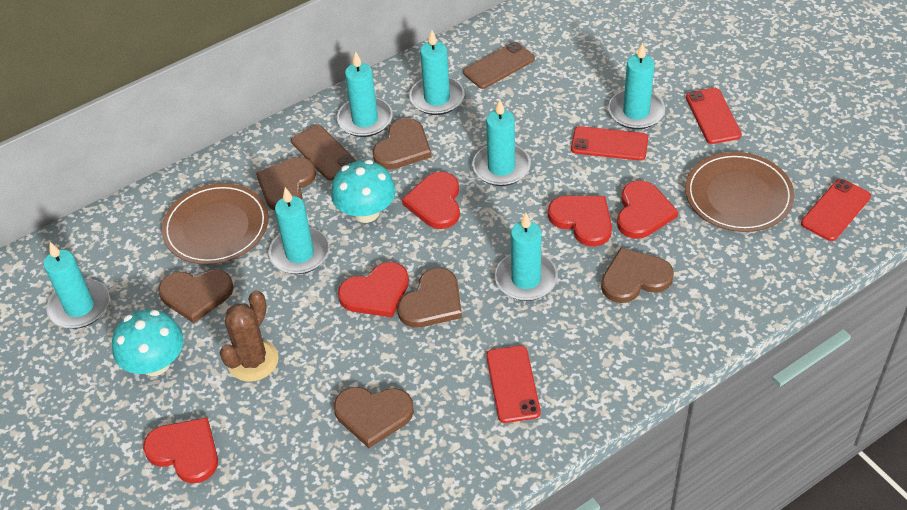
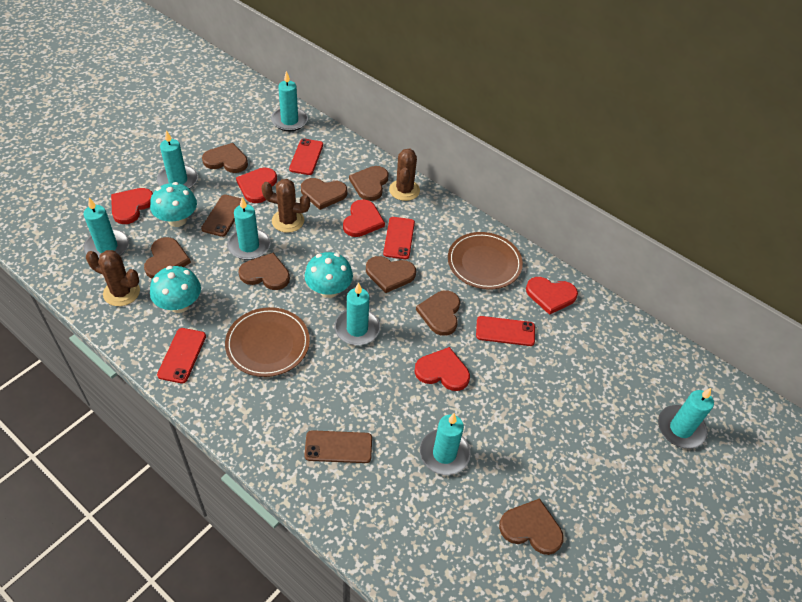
brown cactus: [220,290,279,382] = 1 -> [86,250,140,306] [261,179,310,233] [389,149,420,201] = 3
brown heart: [158,269,234,323] [256,157,316,210] [334,387,414,448] [373,118,431,170] [397,268,462,328] [601,248,674,303] = 6 -> [144,237,191,279] [202,143,248,173] [238,252,290,290] [301,178,347,210] [349,166,389,201] [366,256,416,293] [416,290,460,336] [499,498,563,555] = 8
turquoise mushroom: [112,310,184,376] [331,160,396,223] = 2 -> [150,182,197,227] [150,266,201,313] [305,252,353,298] = 3

